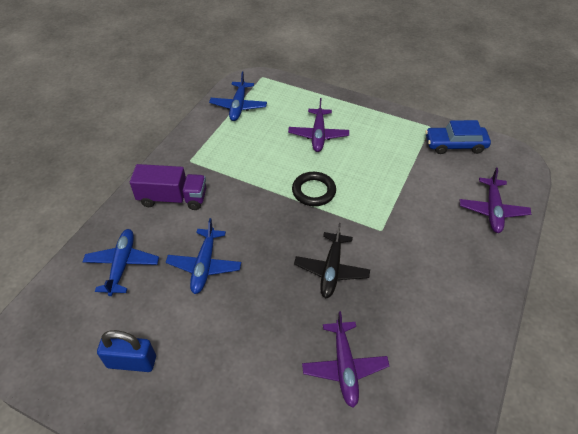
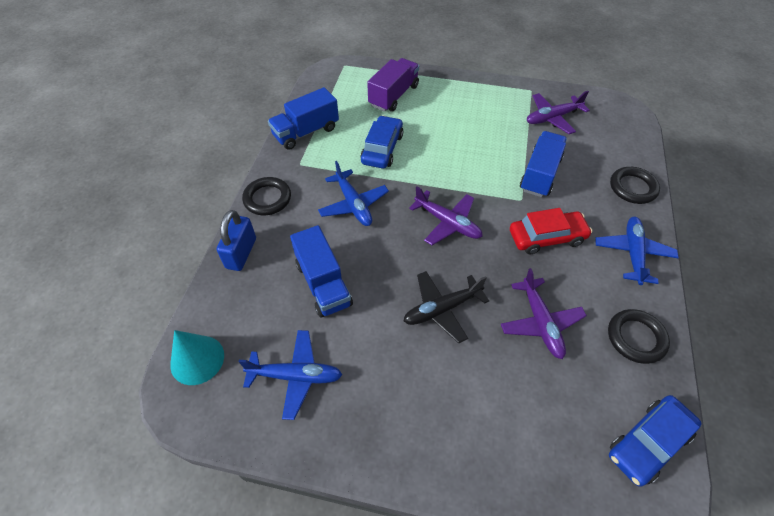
black ring: [292,172,336,206] = 1 -> [242,177,291,215] [608,309,670,364] [610,167,660,204] = 3
blue car: [425,120,491,154] = 1 -> [360,115,403,168] [609,395,701,487] = 2
blue truck: none = 0 -> [268,87,339,150] [290,225,353,318] [520,131,567,197] = 3
red car: none = 0 -> [510,208,592,255] = 1
turquoise cone: none = 0 -> [170,330,224,385] = 1

